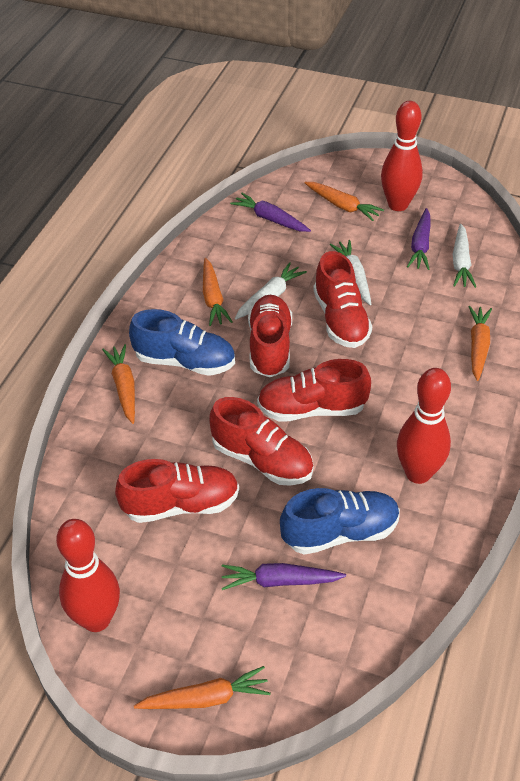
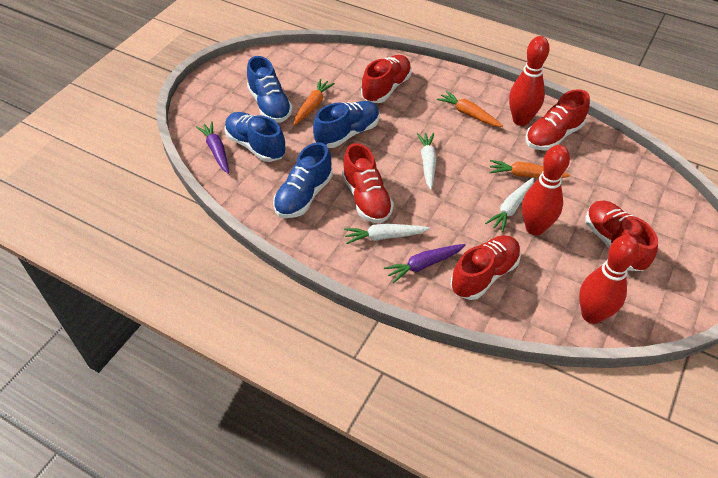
blue shoe: [129,309,235,376] [280,488,400,555] = 2 -> [225,112,286,162] [247,56,293,123] [273,142,333,218] [313,101,380,148] = 4
orange carrot: [102,344,135,424] [134,666,271,709] [203,258,232,326] [304,182,384,221] [468,306,492,381] = 5 -> [293,79,335,126] [437,91,503,127] [490,160,571,178] = 3
purple carrot: [222,563,346,590] [230,193,311,232] [407,208,430,270] = 3 -> [196,121,229,174] [384,244,466,283] = 2

